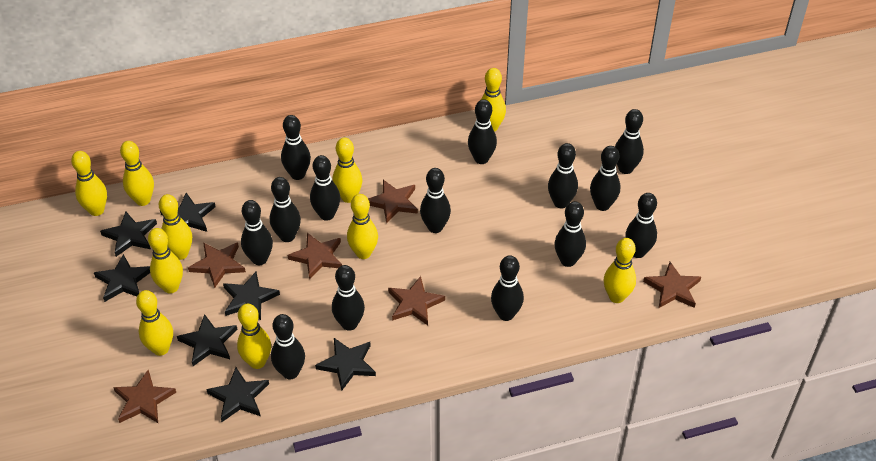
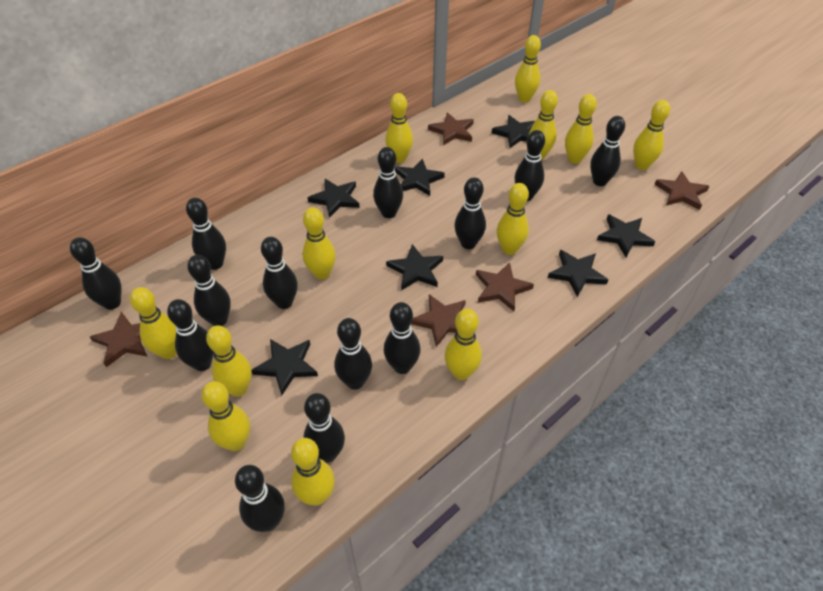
black bowling pin: [241,200,273,265] [270,177,301,242] [271,314,305,379] [281,115,311,180] [310,155,340,221] [332,265,365,331] [420,168,451,233] [468,99,497,164] [491,255,524,321] [548,143,578,208] [554,201,586,267] [590,146,621,211] [615,109,644,174] [625,193,657,258] = 14 -> [70,237,122,310] [167,299,214,371] [186,198,226,270] [187,255,231,326] [235,465,285,532] [261,237,298,309] [303,393,345,463] [334,318,372,390] [373,147,403,218] [384,302,421,374] [454,177,486,249] [514,130,545,201] [590,116,625,186] = 13
brown star: [113,370,176,423] [188,242,246,288] [287,233,342,280] [368,180,418,223] [388,276,445,325] [643,262,701,308] = 6 -> [90,312,148,367] [411,294,466,347] [428,112,474,145] [476,262,534,311] [654,171,710,210] = 5
yellow bowling pin: [71,151,107,216] [120,141,154,206] [136,290,173,356] [148,228,183,293] [159,194,192,260] [237,304,271,369] [332,138,362,203] [347,194,378,259] [481,68,506,132] [604,238,636,303] = 10 -> [130,287,177,359] [201,381,250,451] [206,325,252,397] [291,438,335,506] [303,207,336,280] [386,93,413,163] [445,309,482,380] [497,183,529,255] [515,35,541,102] [529,90,558,159] [565,94,597,164] [633,100,670,170] = 12

